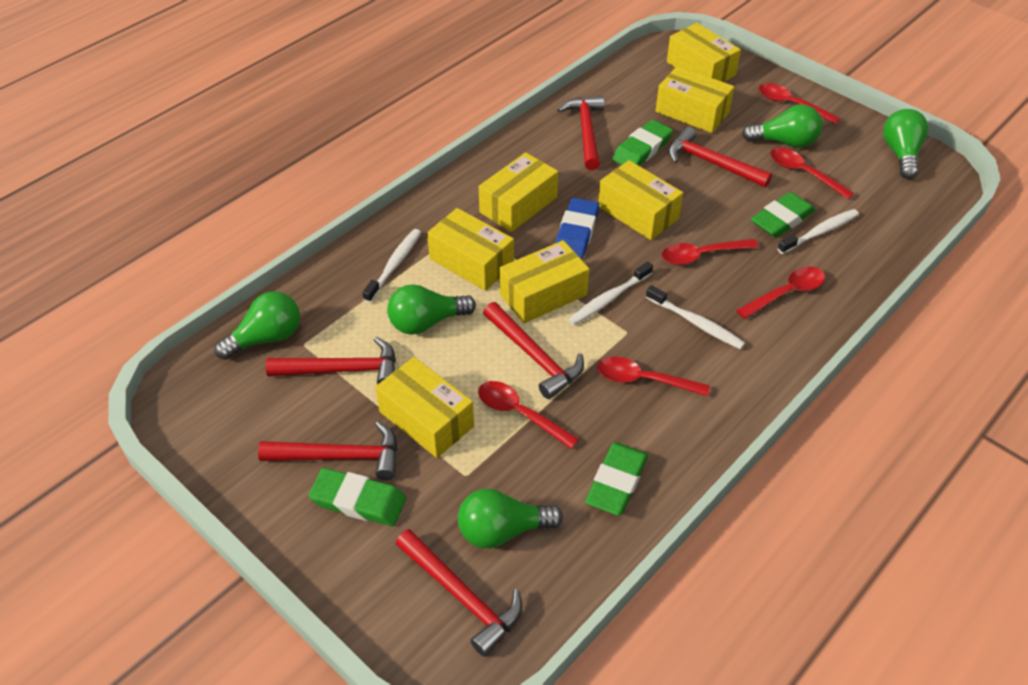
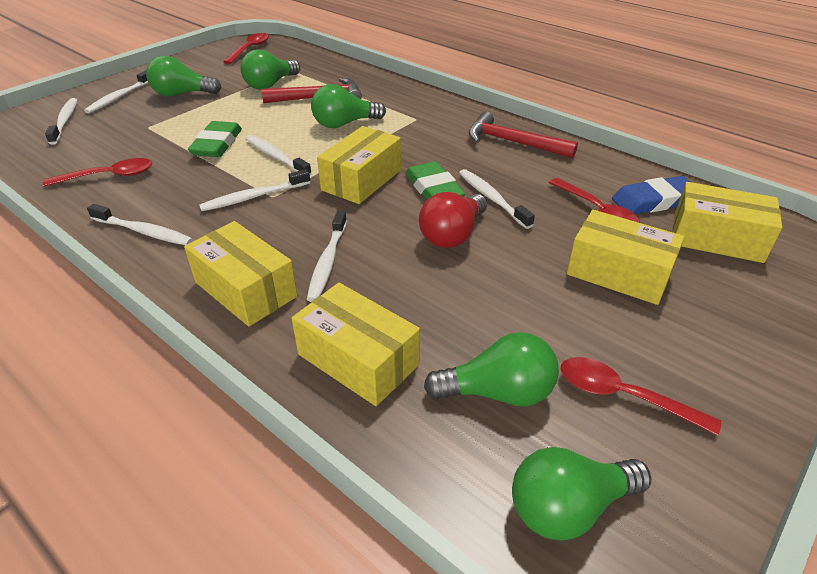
green eraser: [309,468,406,526] [585,442,648,516] [612,120,673,166] [751,192,815,238] = 4 -> [188,121,242,157] [405,161,465,200] = 2
red hammer: [258,421,397,480] [266,337,396,384] [396,529,522,657] [483,302,584,399] [557,96,604,170] [668,127,772,187] = 6 -> [262,78,362,103] [469,112,578,158] = 2
red light bulb: none = 0 -> [419,192,487,248] = 1
red spoon: [478,381,579,449] [598,356,710,397] [661,239,759,265] [736,267,825,319] [759,83,841,124] [770,148,854,199] = 6 -> [43,158,152,187] [223,33,269,64] [549,178,640,223] [561,357,721,436] = 4
white toothbrush: [362,229,421,303] [568,261,653,325] [646,285,745,349] [777,209,859,254] = 4 -> [45,98,77,145] [84,70,148,114] [87,204,193,245] [199,169,310,211] [246,135,312,175] [307,211,347,302] [459,169,535,229] = 7
yellow box: [375,357,474,458] [427,208,514,291] [479,152,558,232] [499,240,589,323] [598,160,683,240] [656,66,734,133] [667,23,741,82] = 7 -> [184,221,297,326] [292,283,420,406] [317,126,401,204] [567,210,684,305] [673,182,782,263] = 5

